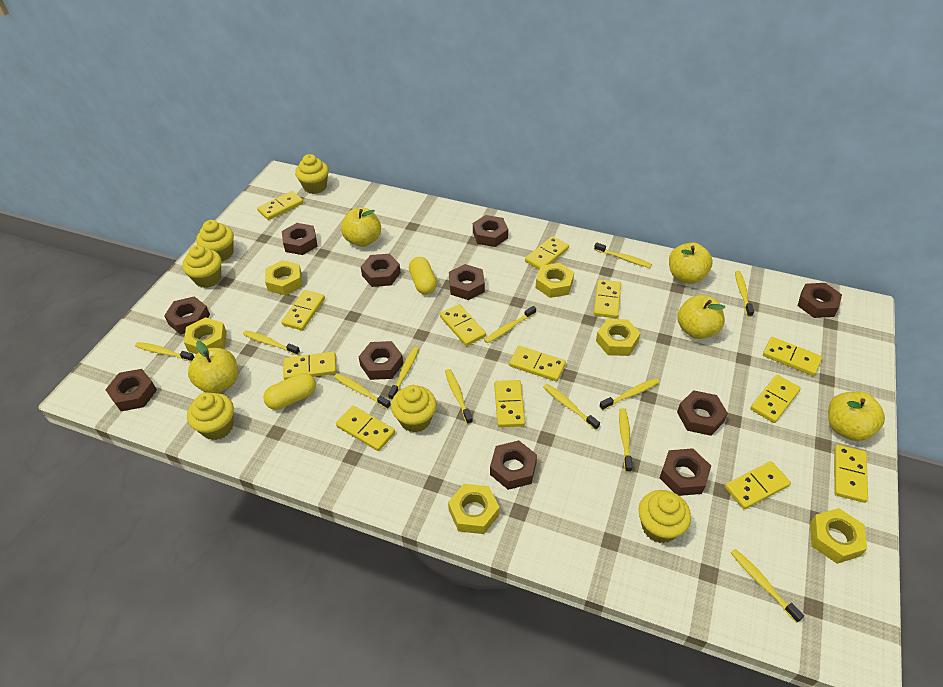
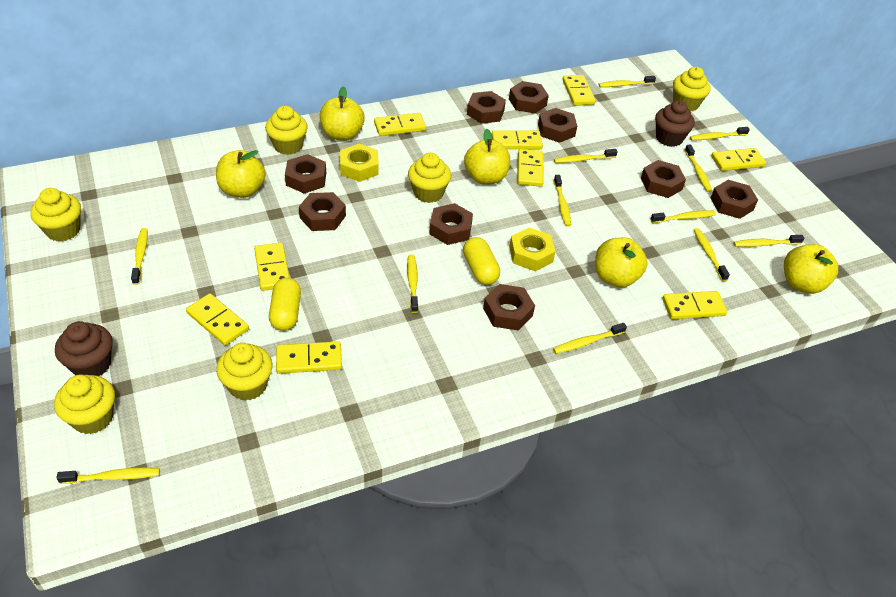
brown cupcake: none = 0 -> [55,321,113,376] [655,100,695,147] = 2
brown nut: [105,369,157,411] [164,296,210,334] [282,223,318,255] [359,341,403,380] [361,254,401,287] [449,264,485,300] [473,215,508,247] [490,440,537,490] [659,448,711,496] [677,390,728,436] [797,283,842,318] = 11 -> [285,154,326,193] [299,192,346,231] [429,203,473,245] [467,91,506,124] [483,284,535,331] [509,81,549,114] [538,108,577,143] [641,160,686,198] [711,180,758,219] = 9
yellow domino: [257,191,303,220] [281,290,325,331] [283,352,337,380] [336,406,395,451] [440,304,486,346] [494,380,525,427] [509,346,566,382] [525,236,569,270] [594,279,621,318] [725,461,791,509] [750,375,801,423] [763,337,822,376] [834,445,868,503] = 13 -> [186,293,249,346] [254,242,290,291] [276,341,342,374] [374,113,426,136] [492,130,543,149] [517,149,544,187] [562,75,596,105] [662,291,727,319] [711,148,766,171] = 9
yellow nut: [184,317,227,354] [265,260,302,295] [448,484,499,534] [536,263,574,298] [596,319,640,356] [810,508,867,564] = 6 -> [340,144,379,182] [509,227,556,271] = 2

